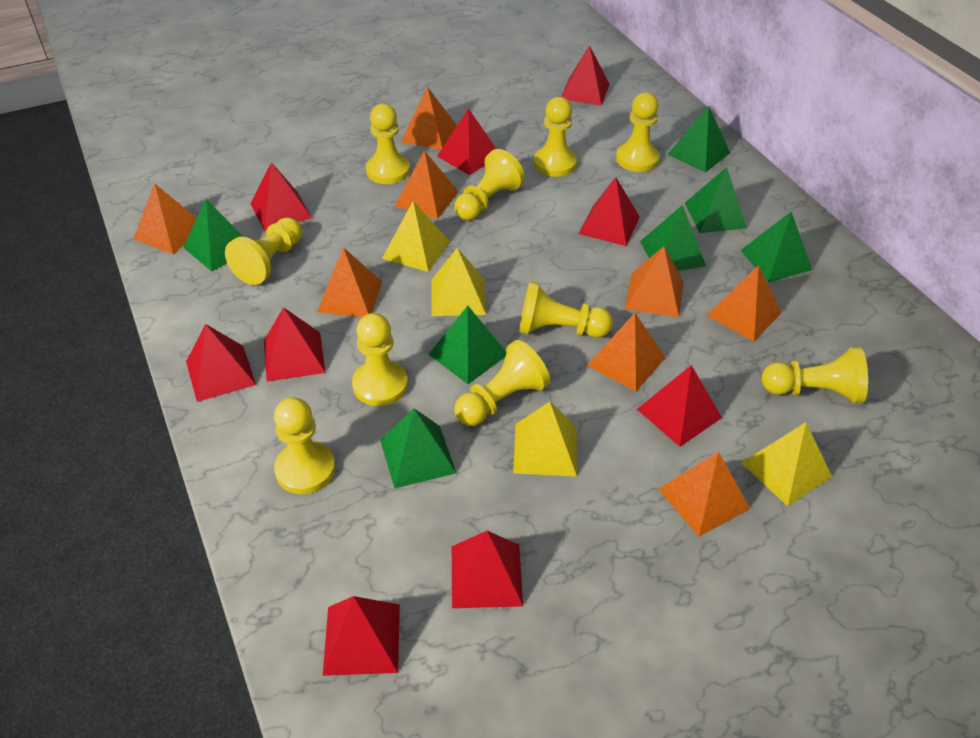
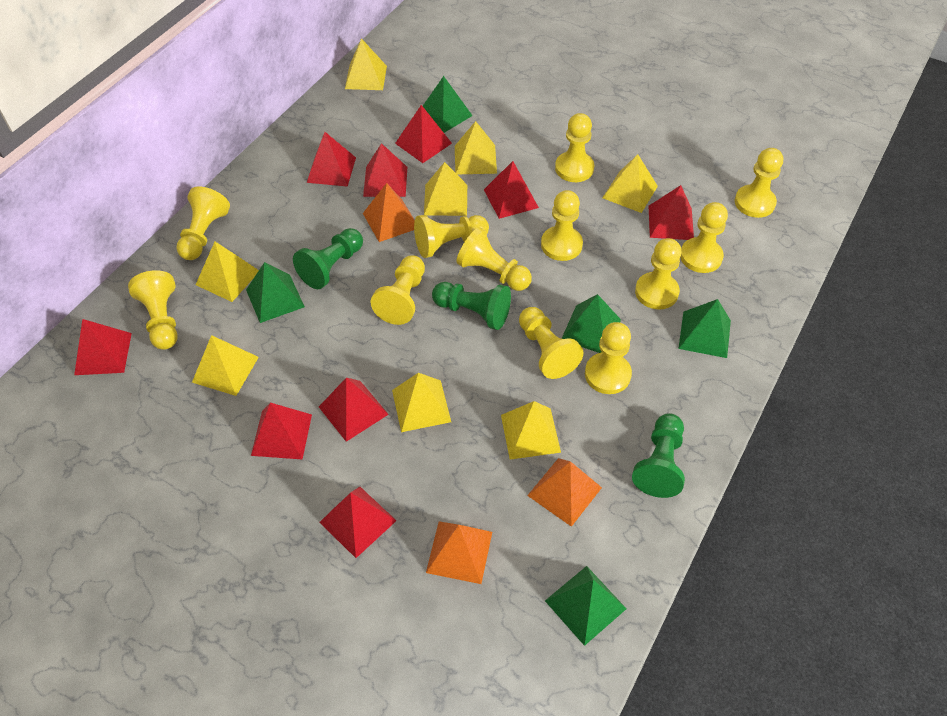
green pawn: none = 0 -> [293,228,363,289] [432,282,511,330] [632,413,685,498] = 3
green pyramid: [183,199,244,272] [380,408,456,488] [428,306,506,384] [640,205,706,271] [668,106,730,173] [685,167,747,233] [740,212,812,282] = 7 -> [246,262,305,323] [423,76,473,133] [545,566,627,646] [561,294,621,353] [678,299,731,358] = 5
orange pyramid: [134,183,197,254] [317,247,382,317] [395,150,459,219] [401,87,457,150] [587,313,666,391] [625,246,684,318] [659,452,750,537] [706,265,782,341] = 8 -> [363,183,415,242] [426,522,492,584] [527,458,602,527] = 3
yellow pawn: [225,217,302,285] [274,397,335,494] [352,313,408,406] [366,104,410,184] [454,149,525,220] [454,340,550,426] [519,281,613,338] [534,97,577,177] [616,92,660,172] [762,347,868,403] = 10 -> [128,270,178,349] [176,187,230,260] [371,255,425,325] [414,215,489,258] [456,227,532,291] [519,307,583,379] [541,190,583,261] [555,113,594,182] [585,322,632,394] [635,238,682,310] [680,202,728,273] [735,148,783,218] = 12
yellow pyramid: [382,201,450,272] [432,248,486,316] [513,402,577,477] [741,422,832,506] = 4 -> [192,335,259,396] [196,242,259,302] [345,38,387,90] [392,373,451,432] [424,162,467,216] [455,121,497,174] [501,401,561,460] [602,154,658,213] = 8

